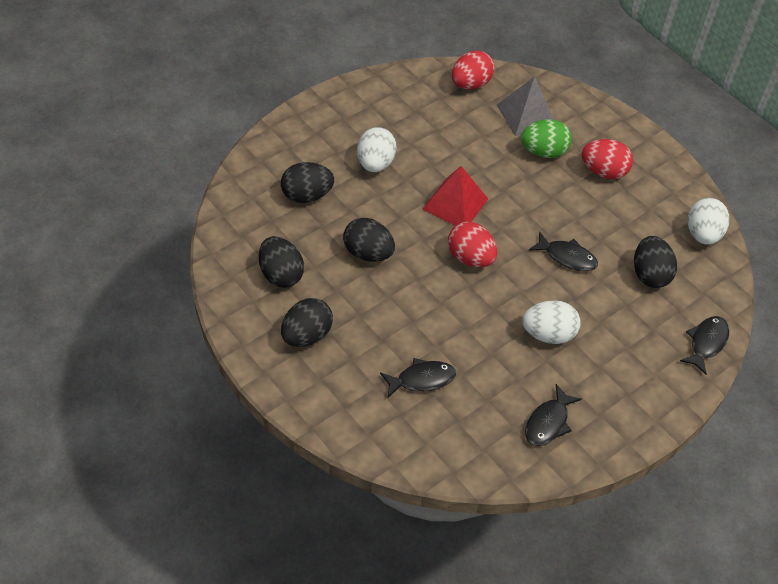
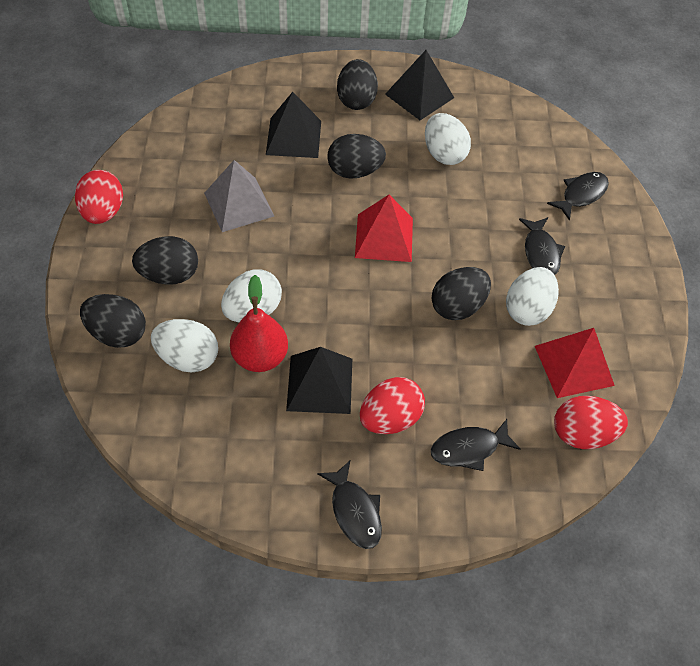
black pyramid: none = 0 -> [266,92,321,158] [286,347,352,414] [385,50,454,120] = 3
green egg: [521,119,572,158] = 1 -> none = 0
red pear: none = 0 -> [230,275,288,372] = 1
red pyramid: [422,166,488,226] = 1 -> [355,195,413,262] [535,328,615,398] = 2
white egg: [357,127,397,172] [522,300,581,344] [688,198,729,245] = 3 -> [151,319,218,373] [221,269,282,322] [425,113,471,165] [506,267,559,326] = 4

